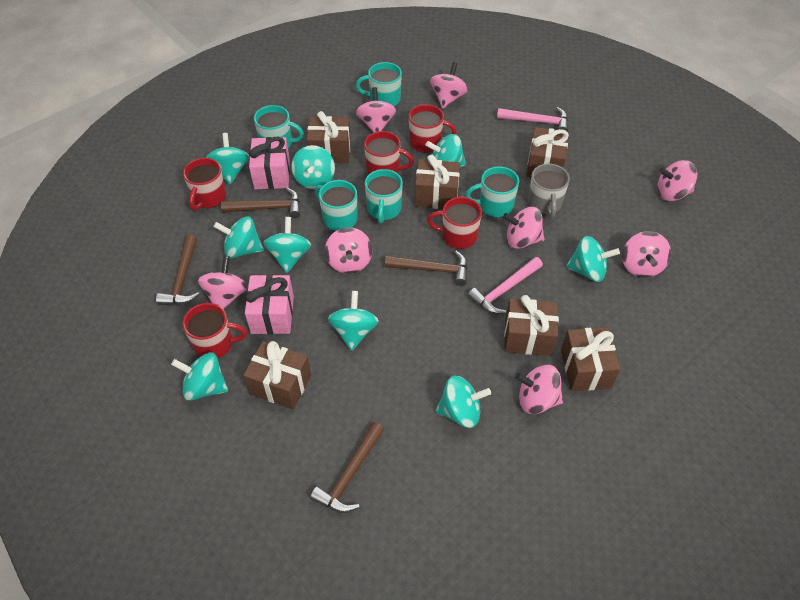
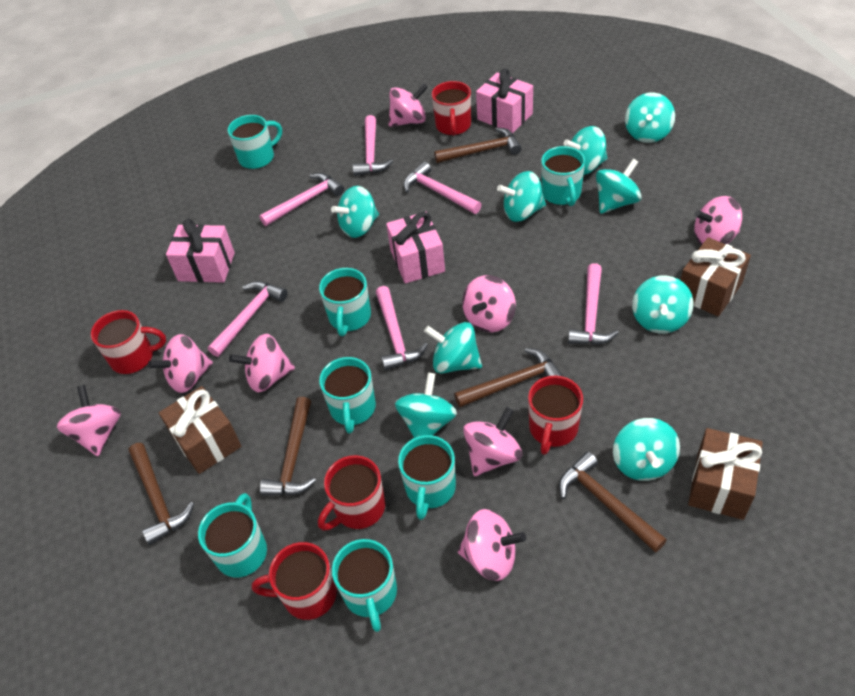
brown gift: [243,341,311,410] [307,111,351,163] [415,155,460,209] [504,295,559,356] [526,127,569,177] [561,327,621,391] = 6 -> [159,386,241,474] [681,237,751,317] [688,428,763,520] = 3
brown hammer: [156,235,199,305] [221,188,300,218] [310,422,384,513] [385,251,468,286] = 4 -> [129,443,194,545] [260,397,316,496] [434,127,521,163] [454,348,564,407] [559,452,667,553] = 5
grey mug: [528,164,570,217] = 1 -> none = 0
pink gift: [245,274,294,334] [249,137,290,189] = 2 -> [166,219,235,283] [386,212,445,283] [476,68,533,133] = 3
pink hammer: [468,257,543,314] [497,107,568,131] = 2 -> [208,281,287,357] [259,173,344,226] [353,115,393,176] [376,286,428,371] [404,162,482,214] [568,263,619,345] = 6
turquoise mug: [254,105,304,148] [315,180,358,231] [356,62,402,106] [365,169,403,223] [465,166,519,217] = 5 -> [198,493,267,577] [227,115,282,169] [319,268,371,336] [319,357,376,434] [332,539,397,632] [398,435,456,520] [541,146,585,206] = 7

